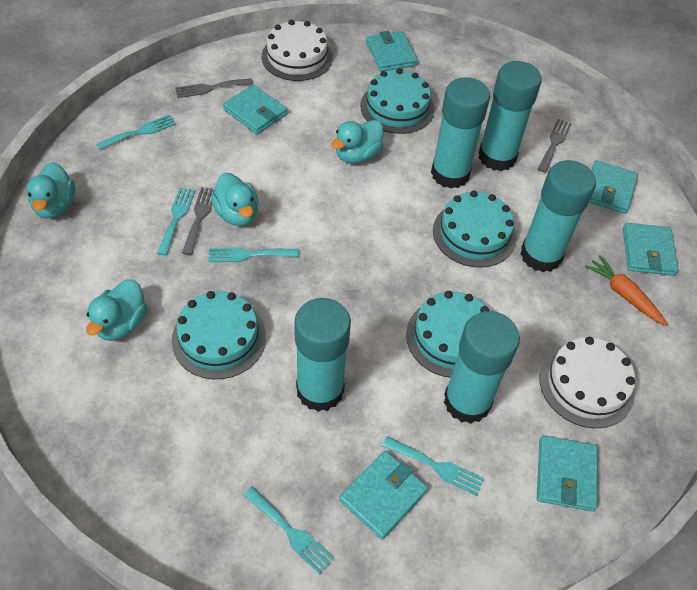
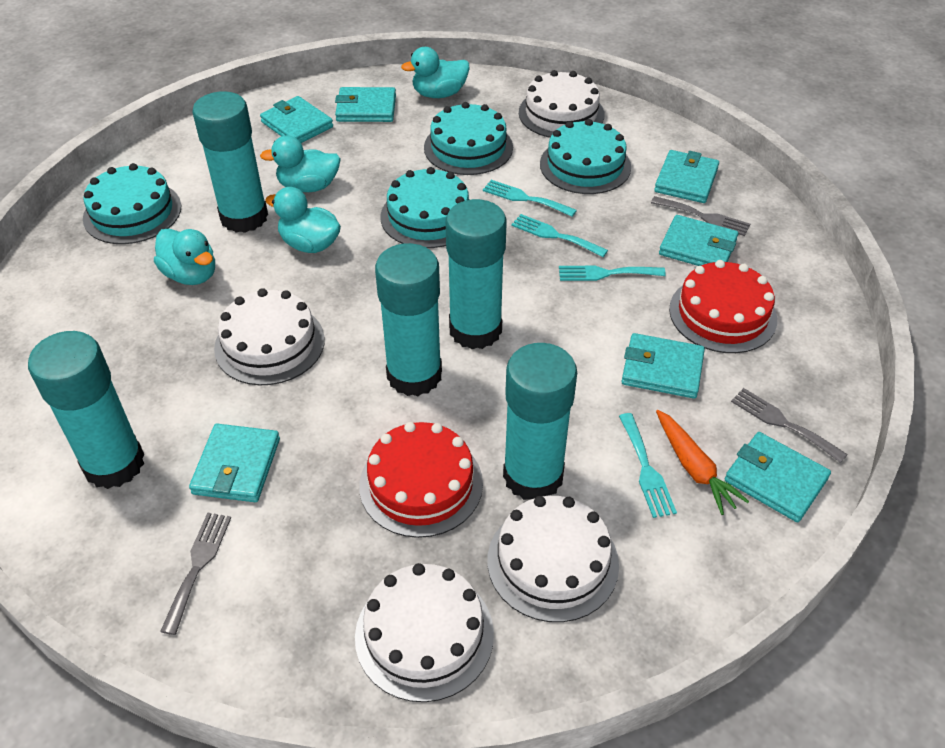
red cake: none = 0 -> [359,422,483,538] [669,260,777,353] = 2
turquoise fork: [96,114,176,150] [157,188,195,256] [208,247,299,262] [243,487,335,574] [382,436,484,496] = 5 -> [483,180,577,217] [511,214,608,257] [559,266,666,281] [619,413,677,518] = 4
turquoise wallet: [223,84,287,134] [339,451,428,540] [366,31,418,72] [537,435,598,512] [589,160,638,214] [623,223,679,276] = 6 -> [189,424,280,502] [260,96,333,143] [335,87,396,122] [621,333,705,399] [654,150,719,203] [659,215,738,266] [725,432,831,522] = 7
white cake: [262,20,333,81] [540,337,636,428] = 2 -> [214,288,325,385] [355,563,494,702] [488,496,619,622] [519,70,604,138] = 4

